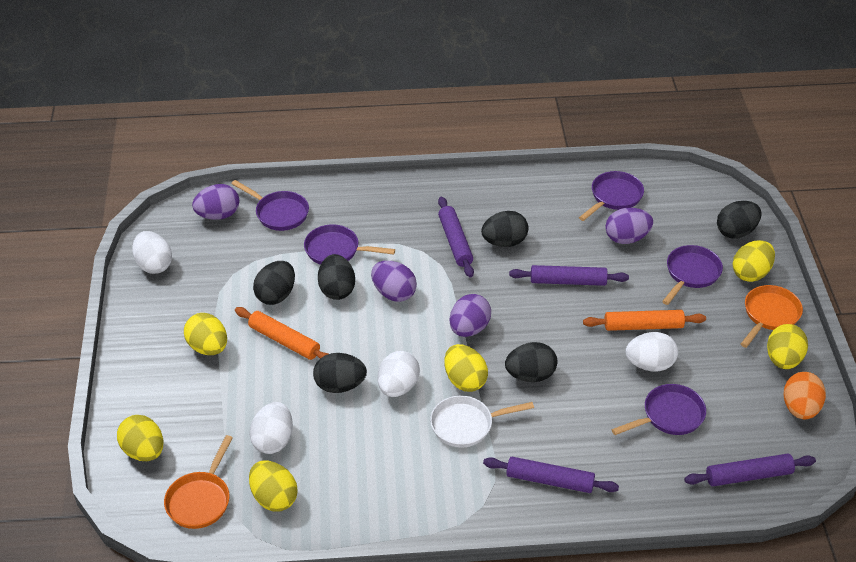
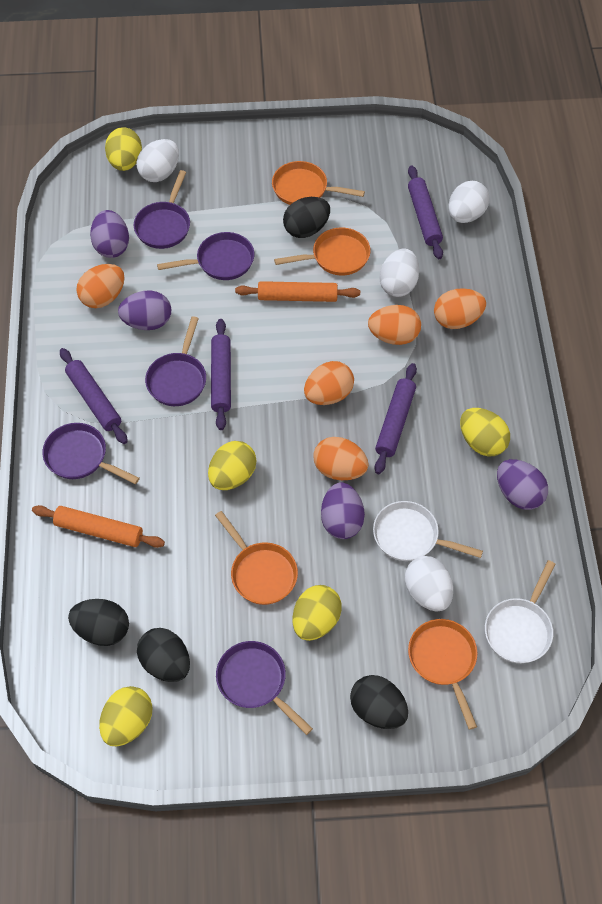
black egg: [253,261,295,305] [313,353,367,393] [318,254,355,300] [481,211,528,247] [505,342,557,382] [717,201,762,239] = 6 -> [68,599,129,646] [137,628,190,682] [283,197,330,238] [350,675,408,729] = 4
orange egg: [784,372,826,419] = 1 -> [76,264,125,308] [304,361,354,405] [313,437,369,480] [368,305,421,345] [434,288,486,329] = 5
orange pan: [164,435,233,529] [741,285,803,348] = 2 -> [215,511,298,605] [272,161,365,205] [274,228,371,276] [408,619,477,730] = 4
white pan: [430,396,534,447] = 1 -> [373,501,483,561] [485,560,555,663] = 2
yellow egg: [117,415,163,461] [184,313,227,355] [249,461,298,512] [444,344,488,392] [732,240,775,282] [767,324,808,369] = 6 -> [99,686,152,746] [105,127,142,171] [208,441,256,490] [292,585,342,641] [460,408,510,456] = 5

